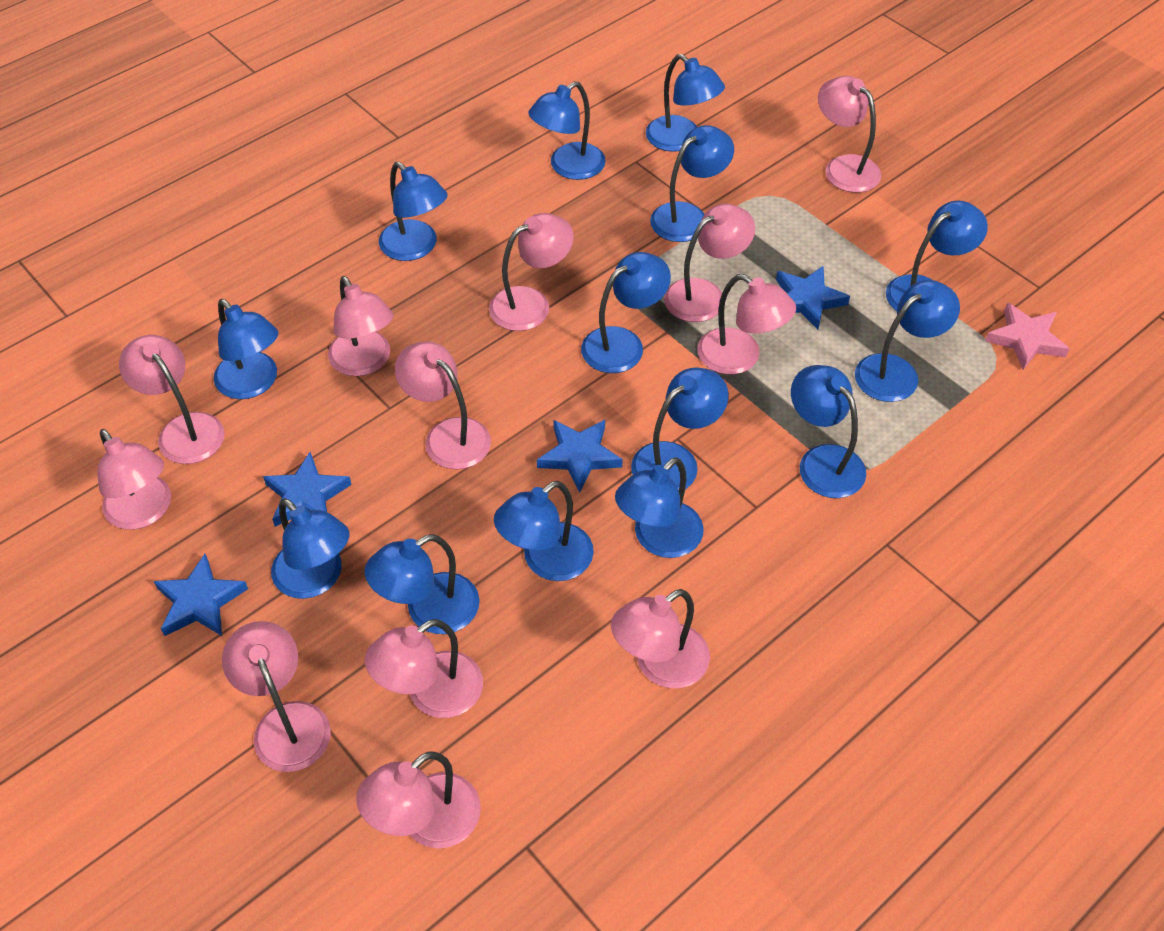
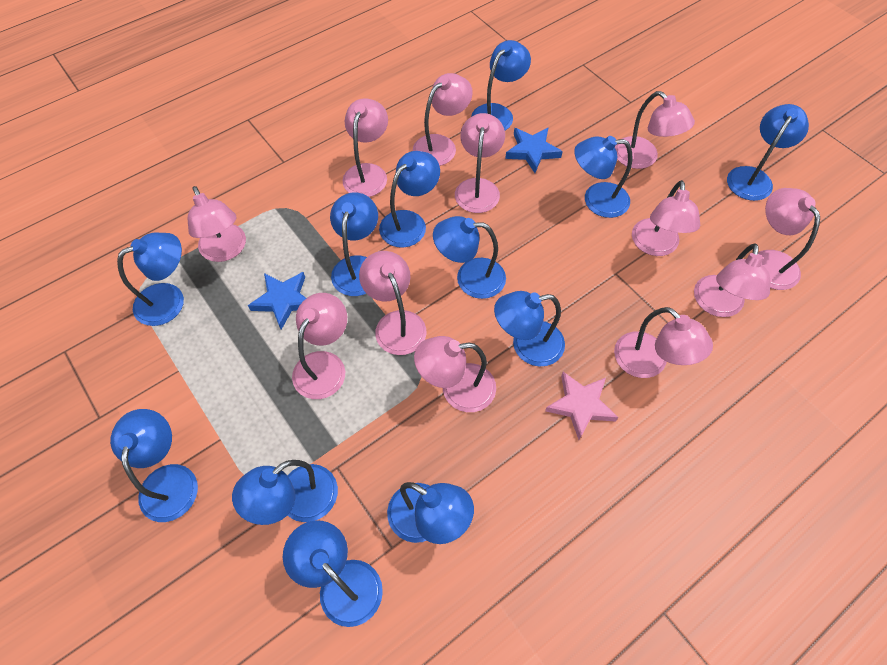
blue lamp: [214,299,278,399] [271,498,350,599] [365,534,479,634] [379,162,448,261] [494,481,594,581] [528,82,606,180] [581,252,671,373] [615,457,704,558] [631,368,729,491] [646,54,725,152] [650,125,734,242] [791,365,866,498] [855,280,960,402] [886,201,988,311] = 14 -> [110,409,198,522] [117,233,184,326] [232,460,338,525] [283,521,383,627] [330,192,378,296] [379,151,440,248] [387,482,474,544] [433,216,506,299] [471,40,531,130] [494,291,565,366] [574,136,632,218] [727,104,809,201] = 12
blue star: [154,554,248,636] [263,452,352,527] [537,420,623,493] [776,266,850,330] = 4 -> [248,272,306,330] [505,127,563,173] = 2

